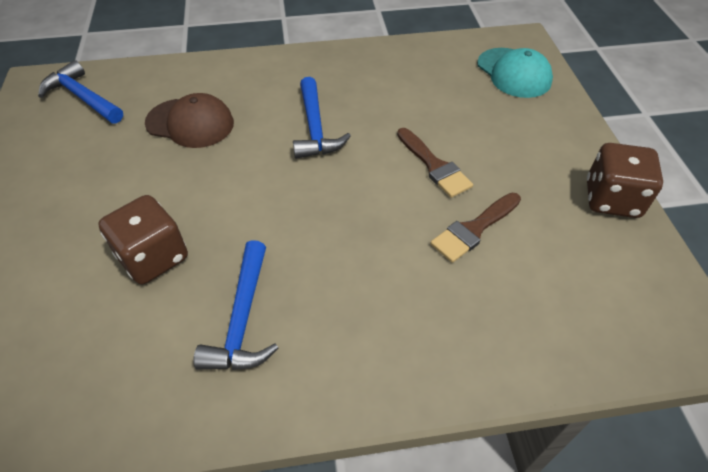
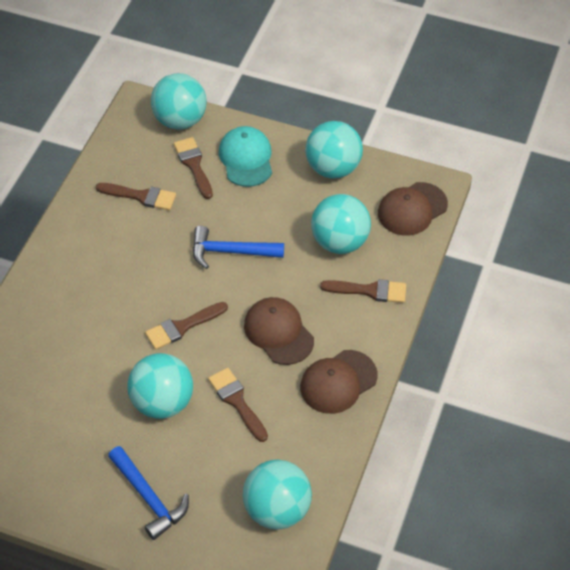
blue hammer: [38,60,123,124] [193,240,278,370] [293,77,351,159] = 3 -> [108,446,189,540] [193,226,284,269] = 2
brown brush: [397,128,473,198] [430,193,521,263] = 2 -> [96,183,176,210] [145,302,228,350] [174,137,213,199] [208,368,268,442] [320,279,406,303] = 5
brown cap: [145,93,234,148] = 1 -> [244,297,314,365] [300,350,377,414] [378,182,448,236] = 3
brown dice: [98,195,188,284] [587,143,663,218] = 2 -> none = 0
turquoise ball: none = 0 -> [127,353,193,419] [151,73,207,130] [243,460,312,530] [305,121,363,178] [311,194,371,254] = 5

